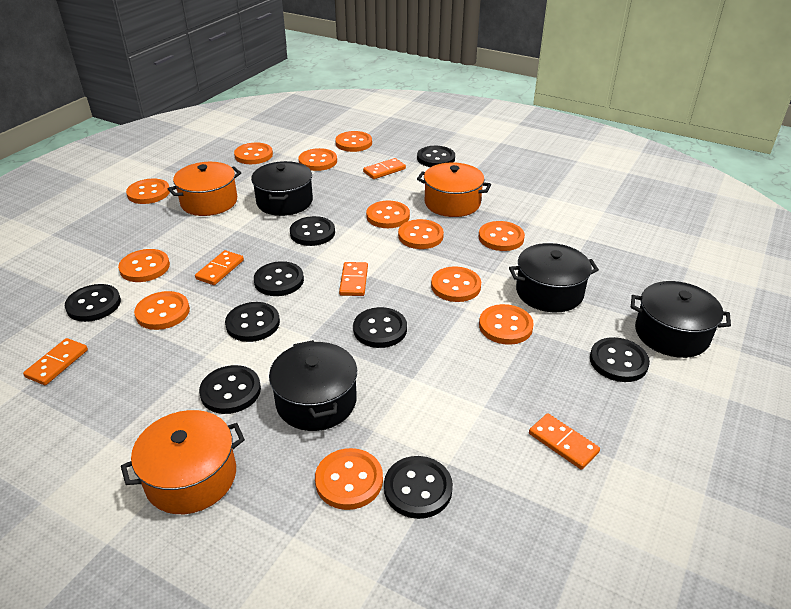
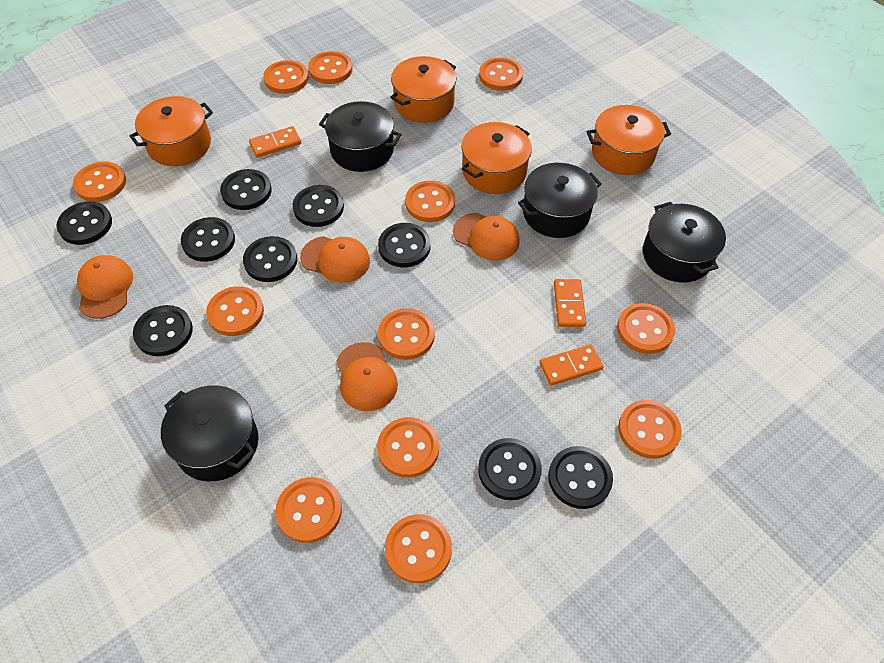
orange cap: none = 0 -> [77,255,133,319] [300,236,370,283] [336,342,398,411] [453,213,520,261] = 4
orange domino: [23,338,88,385] [195,250,244,285] [339,262,368,296] [363,158,406,179] [529,413,600,470] = 5 -> [249,126,301,158] [539,344,603,386] [554,279,586,327] = 3
orange pot: [121,410,245,514] [168,162,241,216] [417,162,491,217] = 3 -> [129,96,213,166] [390,56,457,123] [461,122,532,194] [587,105,671,175] = 4

